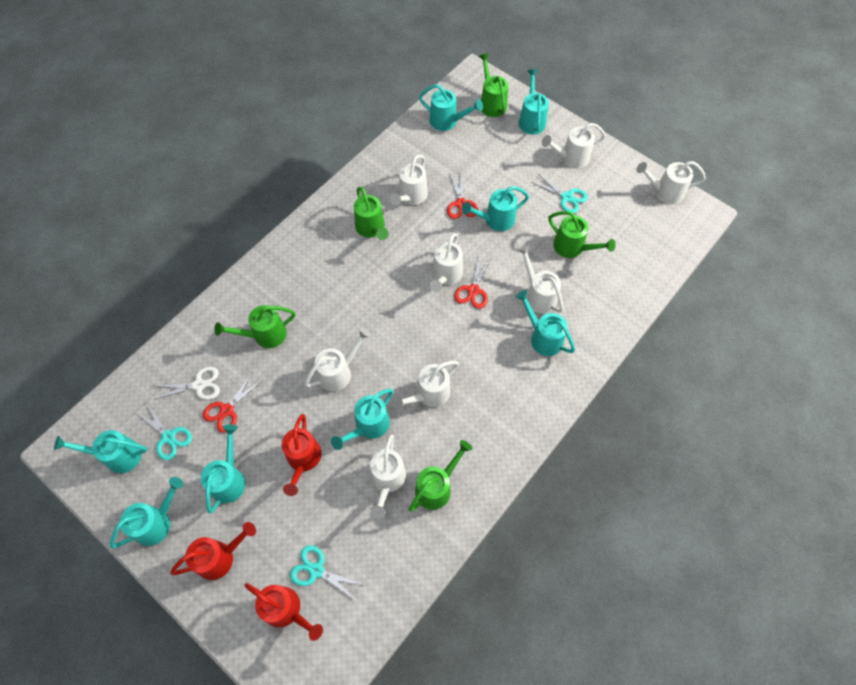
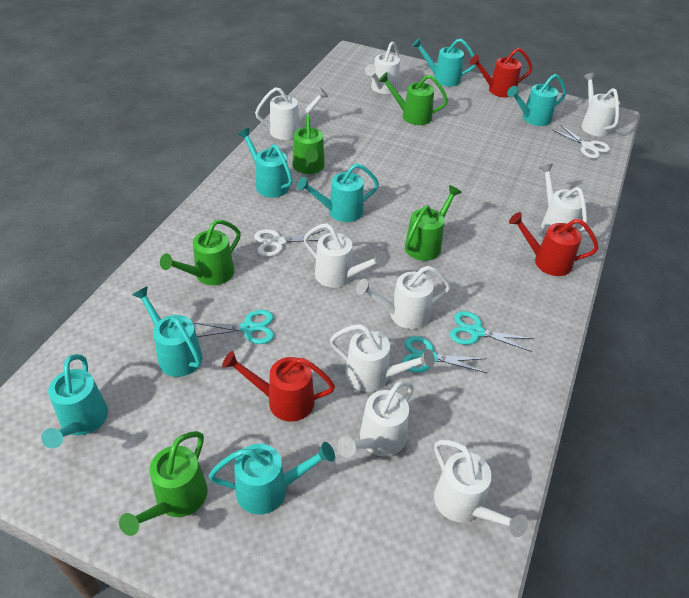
red scissors: [203,372,263,433] [447,174,478,219] [454,256,492,309] = 3 -> none = 0
turquoise watering can: [54,430,148,473] [110,477,184,548] [201,424,245,513] [331,389,393,450] [419,84,483,131] [462,186,529,231] [516,290,575,356] [519,69,549,134] = 8 -> [41,354,108,449] [132,286,203,377] [209,442,335,515] [238,128,293,198] [297,163,379,222] [412,38,476,87] [507,74,566,126] = 7
white scissors: [153,367,220,400] = 1 -> [254,229,324,257] [553,125,611,159] = 2
white watering can: [305,328,371,391] [370,434,406,518] [389,155,428,206] [392,361,459,410] [429,233,463,292] [517,245,564,314] [542,123,606,168] [636,161,706,204] = 8 -> [255,87,328,140] [304,223,387,288] [330,324,435,392] [337,381,414,457] [356,266,451,329] [365,41,400,94] [434,440,528,537] [539,164,587,234] [581,73,620,136] = 9

